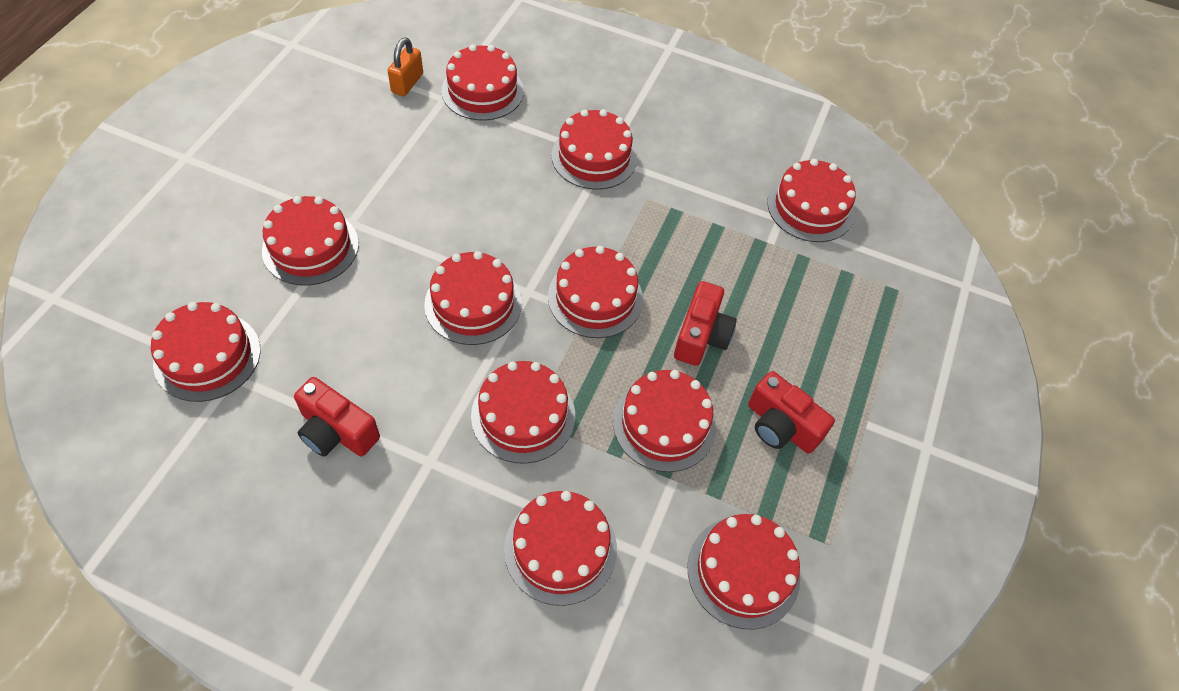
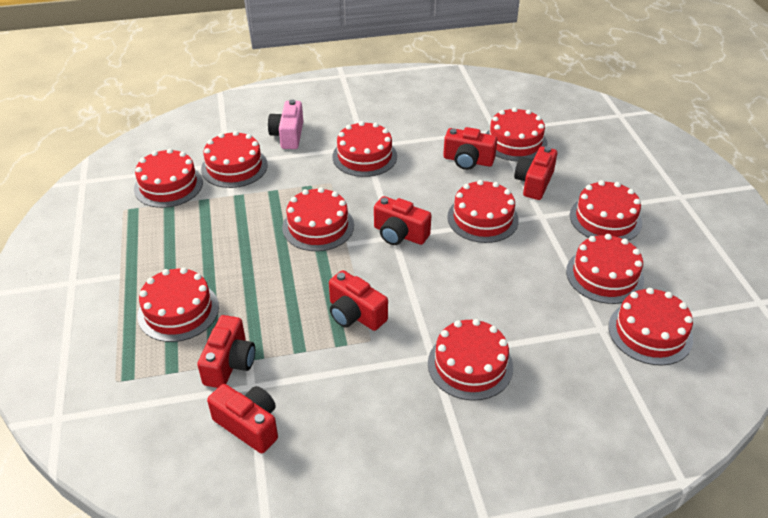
orange padlock: [388,38,423,96] = 1 -> none = 0
pink camera: none = 0 -> [268,100,303,149] = 1
red camera: [294,377,380,457] [674,281,737,366] [748,371,835,454] = 3 -> [197,315,255,388] [207,384,278,453] [329,270,388,331] [374,196,431,245] [443,127,497,170] [514,146,557,200] = 6

